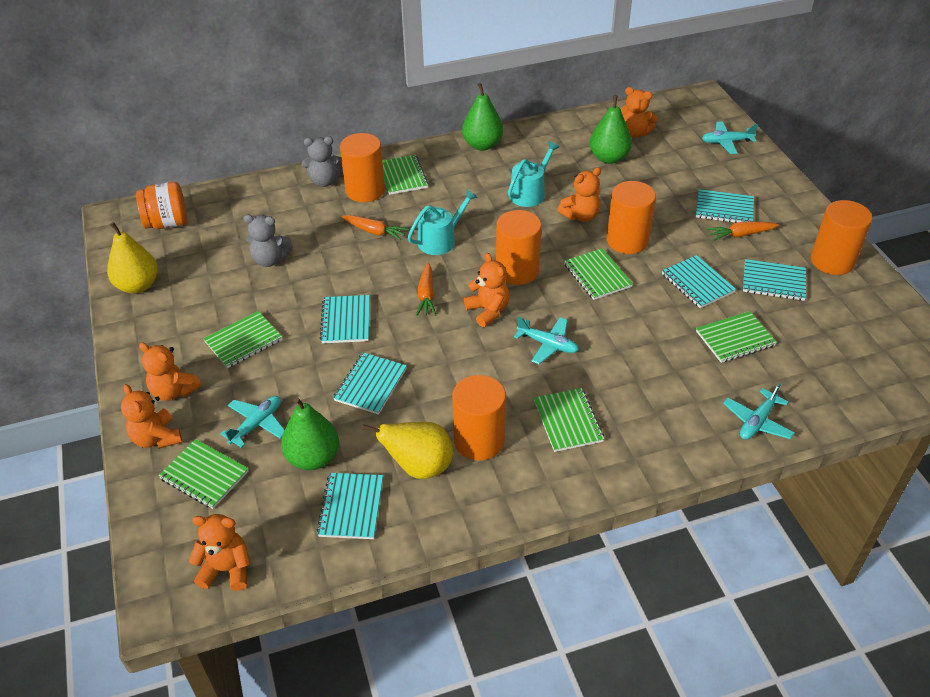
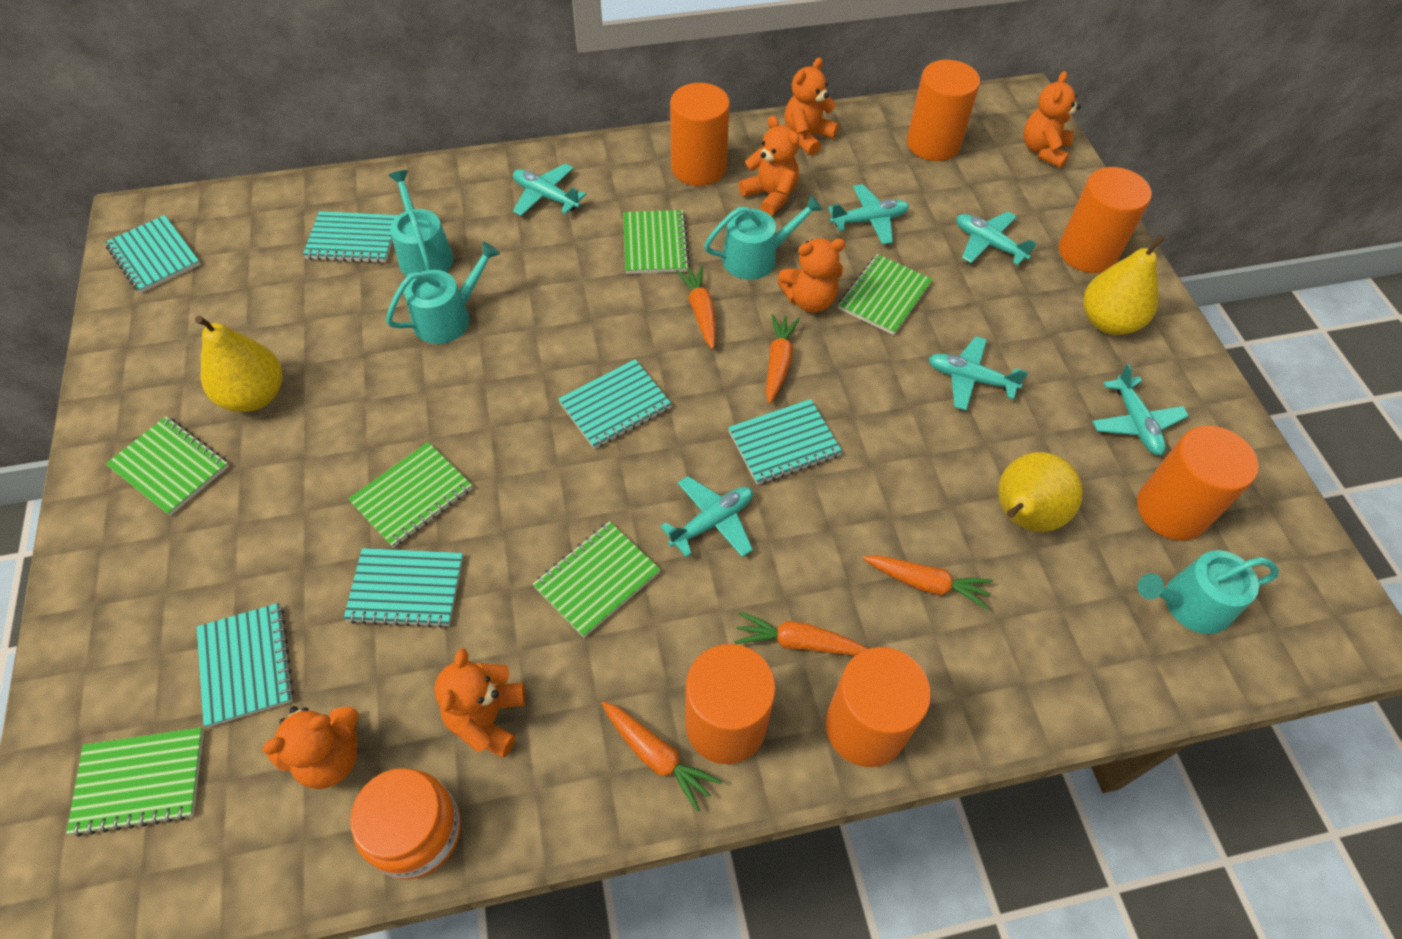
green pear: [281,397,339,470] [462,83,503,151] [589,95,632,164] = 3 -> none = 0
grey teddy bear: [244,214,293,267] [302,136,342,187] = 2 -> none = 0
orange carrot: [342,215,409,241] [416,263,436,316] [707,221,779,241] = 3 -> [602,701,722,812] [676,266,716,349] [734,612,868,655] [766,314,800,404] [863,555,993,610] = 5
orange cylinder: [340,133,385,202] [452,375,506,461] [496,210,541,285] [607,181,656,254] [811,200,872,275] = 5 -> [670,83,730,186] [685,644,776,764] [826,647,931,767] [907,60,980,161] [1059,167,1151,273] [1137,425,1259,541] = 6
turquoise plane: [220,396,285,448] [514,317,579,364] [702,121,758,154] [723,383,795,440] = 4 -> [513,163,586,216] [660,476,753,557] [828,184,909,245] [928,336,1028,410] [956,211,1037,265] [1092,364,1189,455] = 6
turquoise watering can: [408,190,477,255] [508,141,559,207] = 2 -> [386,241,500,344] [388,170,453,276] [704,194,823,280] [1138,550,1279,634] = 4
yellow pear: [107,222,158,293] [362,422,453,479] = 2 -> [195,316,282,412] [998,452,1083,532] [1083,235,1165,335] = 3

